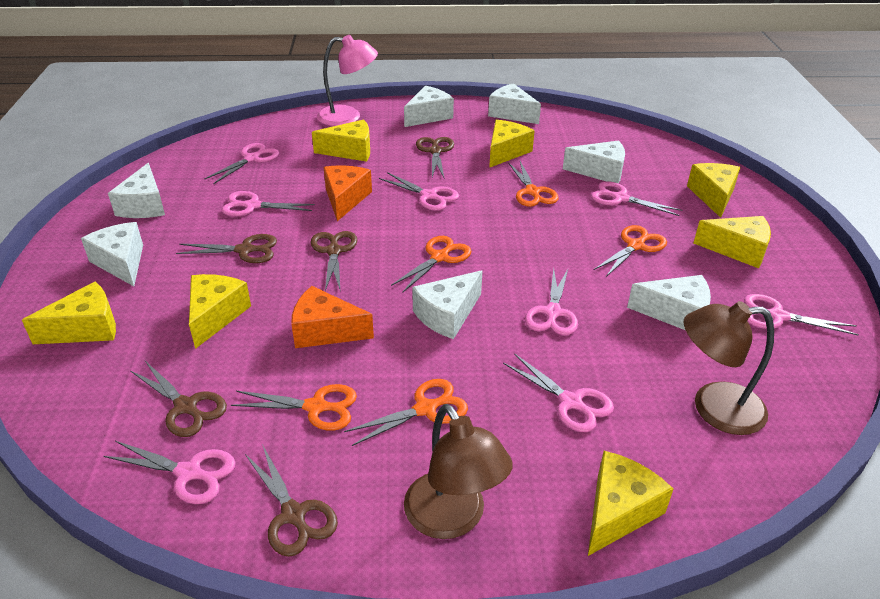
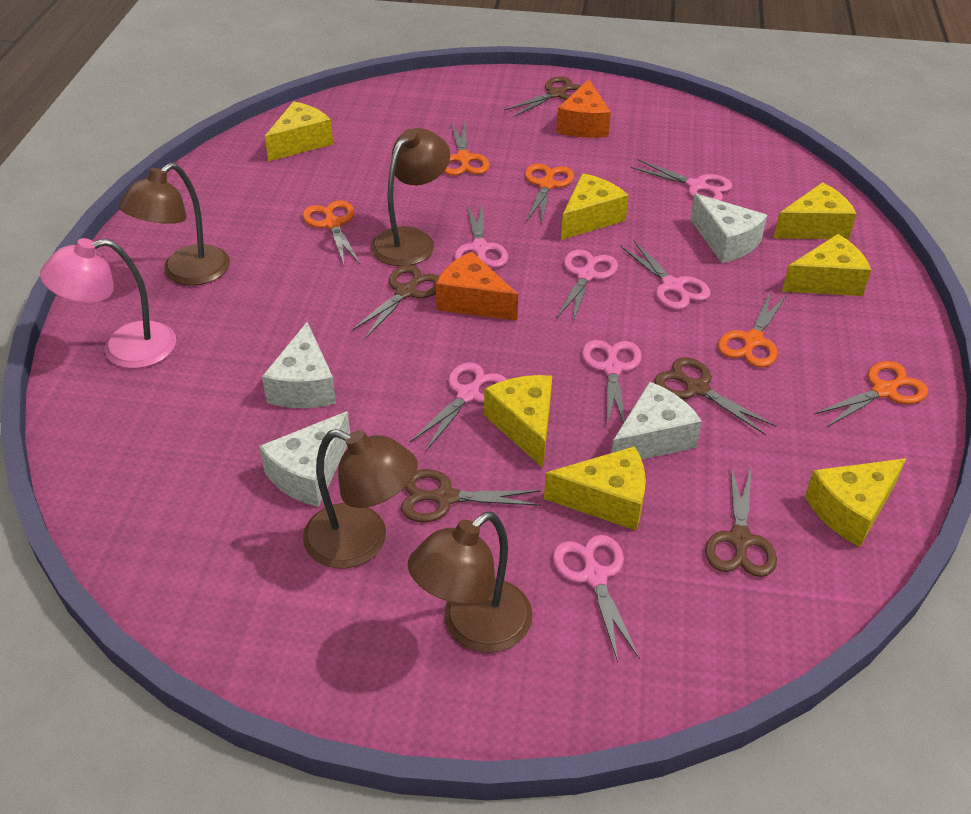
brown lamp: [404,404,513,539] [684,301,774,435] = 2 -> [119,163,230,286] [303,429,418,568] [371,128,450,266] [408,511,533,653] = 4
pink scissors: [104,441,236,504] [205,143,279,184] [222,191,315,217] [379,172,459,211] [503,353,614,432] [525,268,578,336] [591,181,682,216] [744,294,859,336] = 8 -> [410,362,507,451] [454,205,508,268] [553,535,640,662] [556,249,618,322] [582,340,642,425] [620,240,711,310] [631,159,732,201] = 7
white cheese: [81,222,143,286] [108,163,165,218] [404,86,454,127] [412,270,483,339] [488,83,541,124] [563,140,625,184] [627,275,711,330] = 7 -> [259,411,350,507] [262,322,336,408] [611,382,702,460] [690,194,767,263] = 4

